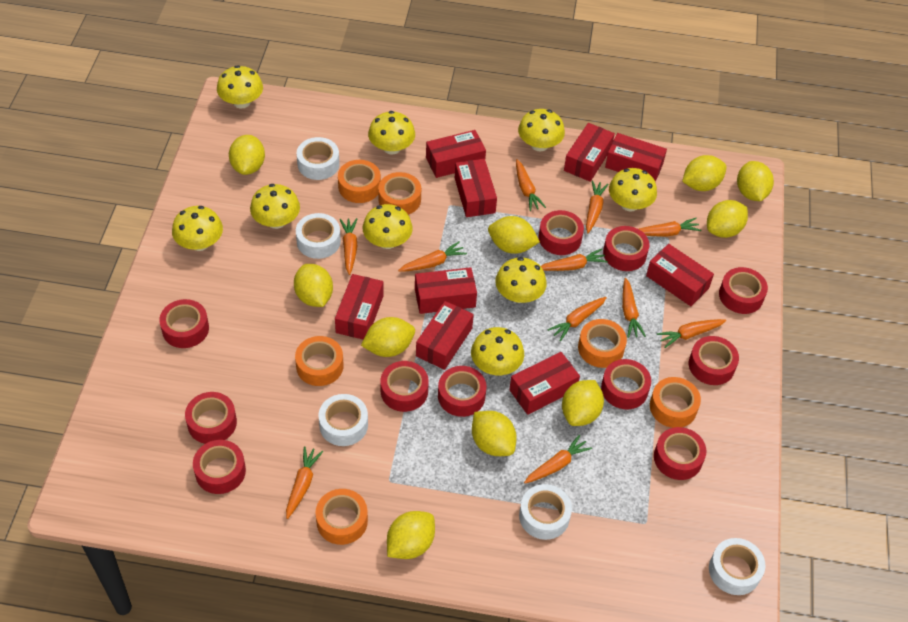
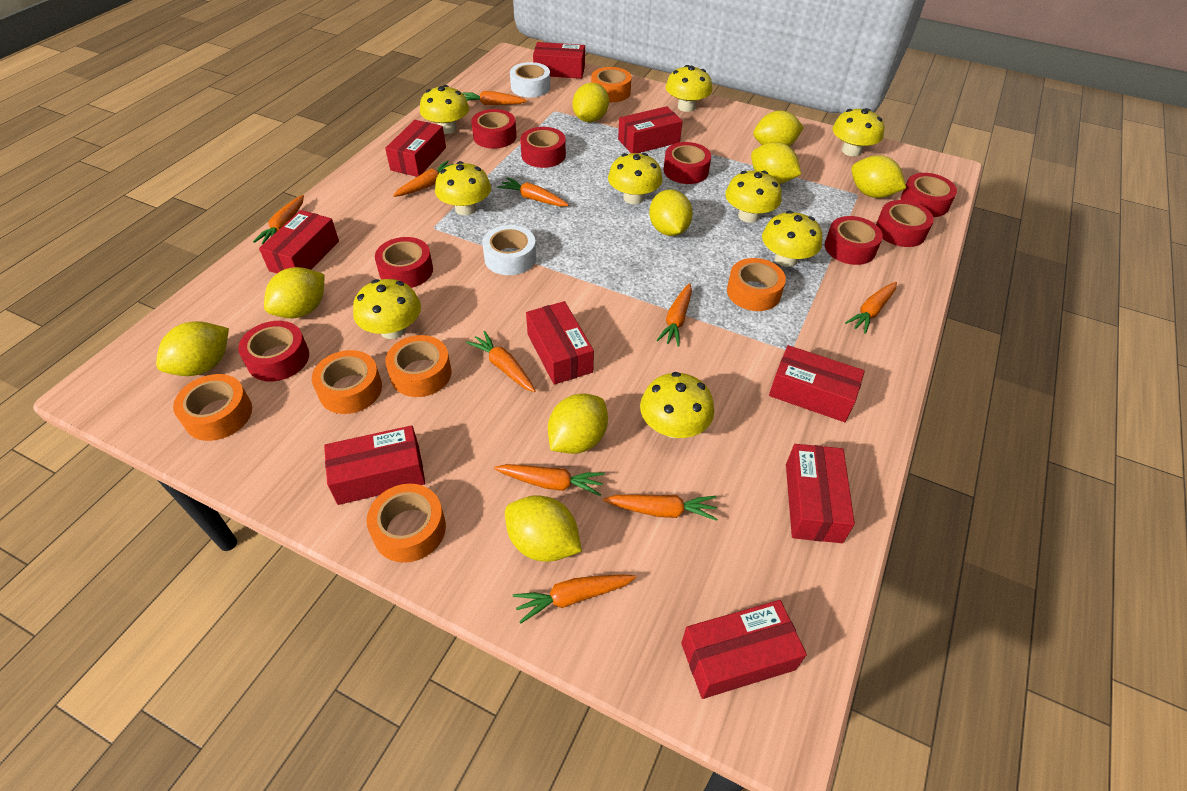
orange carrot: [286,446,323,519] [340,218,357,275] [398,241,467,272] [516,159,546,211] [524,435,592,483] [541,249,608,271] [548,297,607,341] [586,181,609,233] [622,278,646,338] [639,218,701,237] [657,319,726,348] = 11 -> [253,195,304,244] [393,161,453,197] [462,91,527,105] [466,331,536,392] [494,464,605,496] [498,177,569,207] [513,575,636,624] [603,495,717,521] [656,283,692,347] [845,282,897,334] = 10
red tape: [159,299,209,348] [185,392,237,444] [193,440,246,494] [380,361,429,412] [438,366,486,417] [539,210,584,255] [601,359,651,409] [603,226,649,271] [654,427,707,480] [689,336,739,385] [719,267,768,314] = 11 -> [238,321,309,381] [375,237,433,288] [471,109,516,149] [520,127,566,168] [664,142,711,184] [825,216,883,265] [876,200,934,247] [901,173,957,217] = 8
white tape: [296,137,340,180] [296,213,341,259] [319,394,368,446] [519,484,572,540] [709,538,766,595] = 5 -> [482,225,536,275] [510,62,550,97] = 2
yellow lemon: [229,135,265,175] [294,264,333,307] [361,317,415,357] [387,511,435,559] [472,411,517,456] [488,216,540,254] [562,380,604,426] [682,155,727,191] [707,200,748,238] [737,161,774,201] = 10 -> [156,321,229,376] [264,267,324,318] [505,495,582,562] [548,394,608,454] [573,83,609,122] [649,189,693,236] [751,142,801,184] [753,111,804,146] [851,156,906,198] = 9

